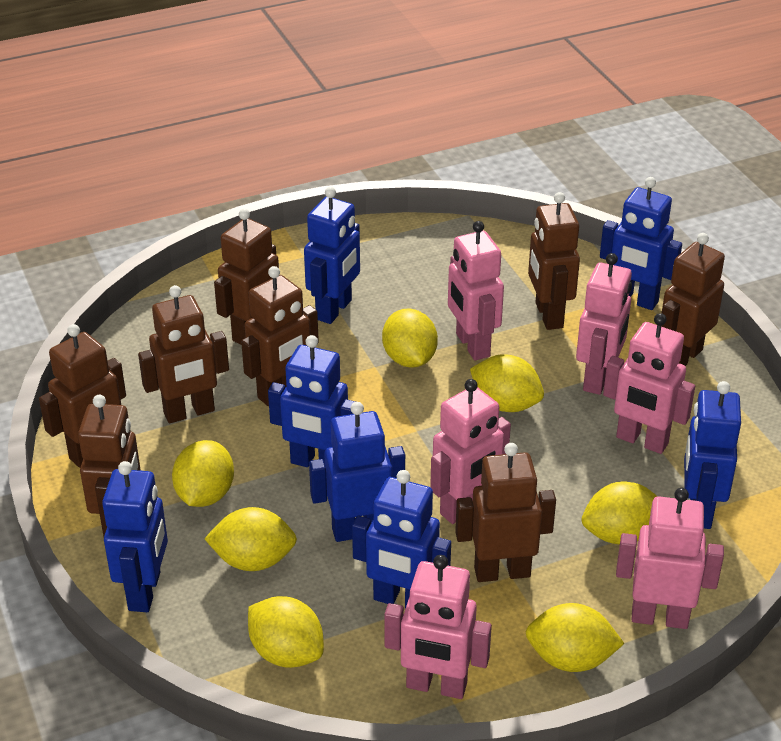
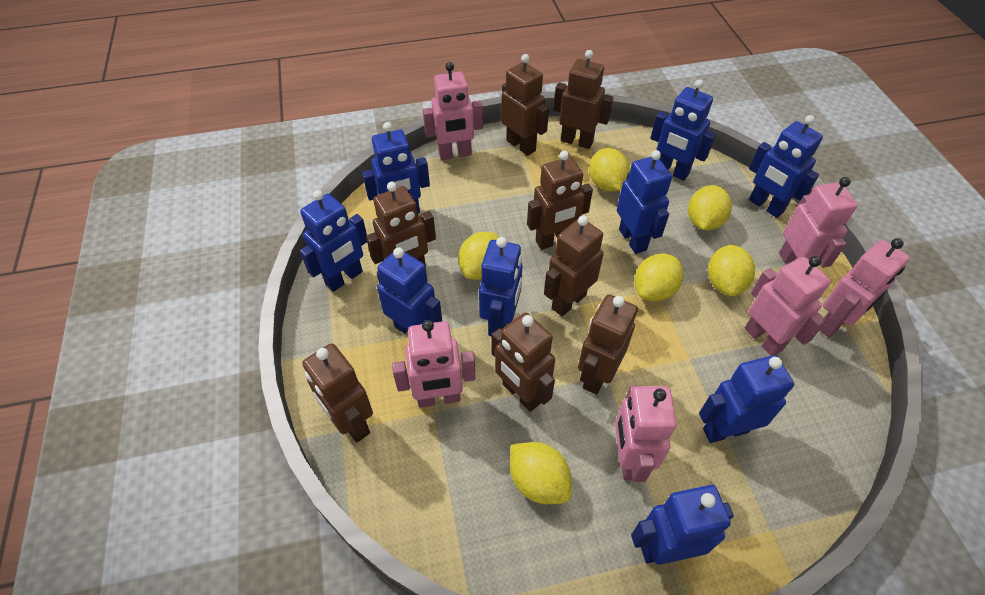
blue robot: [102,461,168,612] [268,335,356,467] [304,187,360,324] [309,402,405,542] [352,470,451,609] [600,177,682,310] [684,381,741,529] = 7 -> [300,190,367,292] [362,122,430,213] [377,247,442,334] [479,237,523,336] [617,150,672,254] [631,485,734,565] [650,79,716,181] [699,355,794,443] [749,115,823,218] = 9
yellow lemon: [172,440,234,507] [204,507,297,571] [248,596,324,668] [382,309,438,368] [470,354,544,412] [526,603,624,672] [582,482,658,545] = 7 -> [458,232,499,280] [510,442,572,504] [589,148,630,192] [635,254,683,301] [688,185,732,230] [708,245,755,296] = 6

